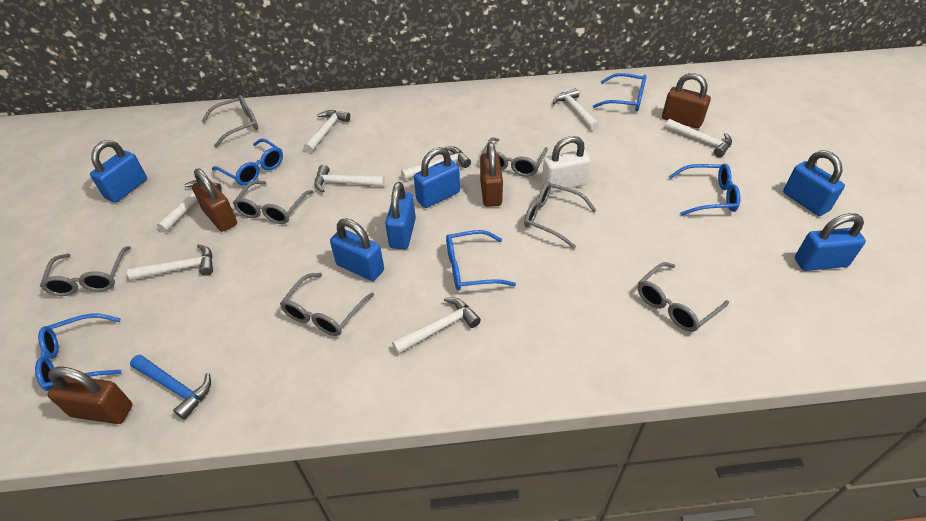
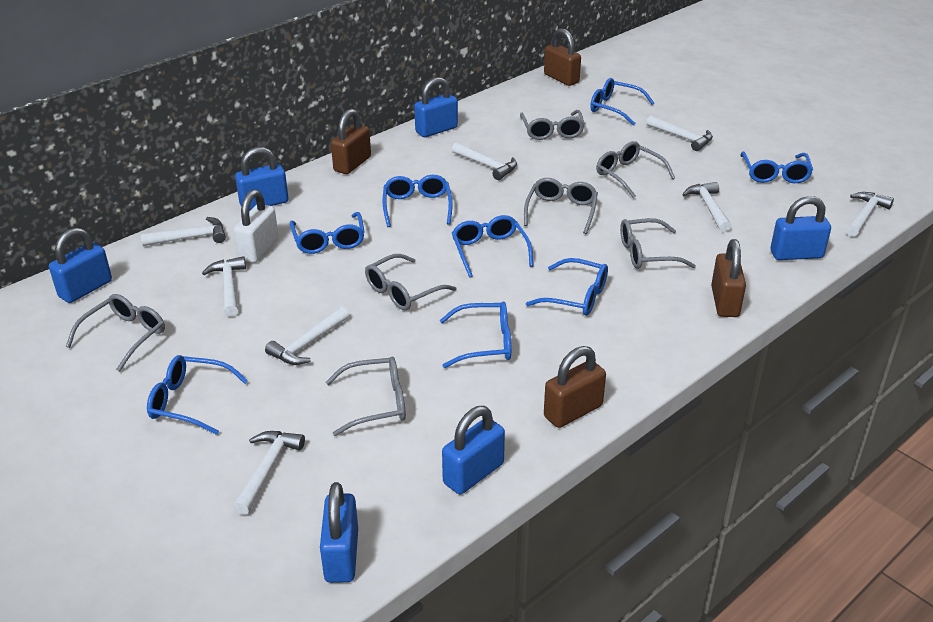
blue glasses: [35,314,121,391] [212,139,283,186] [446,230,516,290] [593,73,647,111] [669,164,740,216] = 5 -> [147,355,248,435] [290,212,365,254] [383,175,453,227] [440,301,511,368] [452,215,533,277] [526,258,608,316] [590,78,654,126] [740,151,813,183] = 8
blue hammer: [130,354,211,420] = 1 -> none = 0

